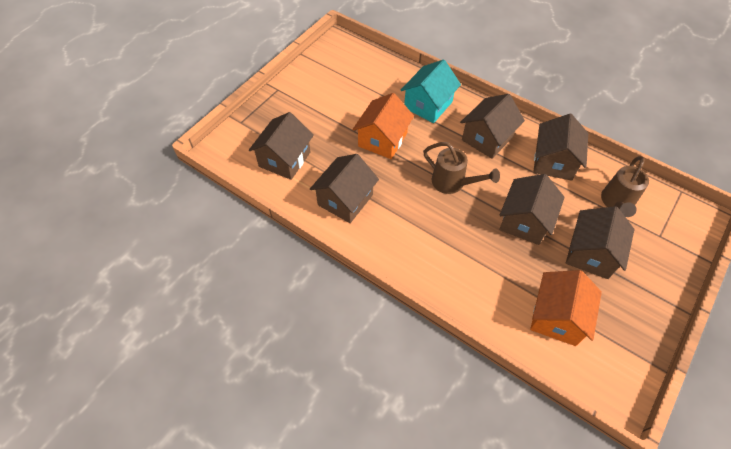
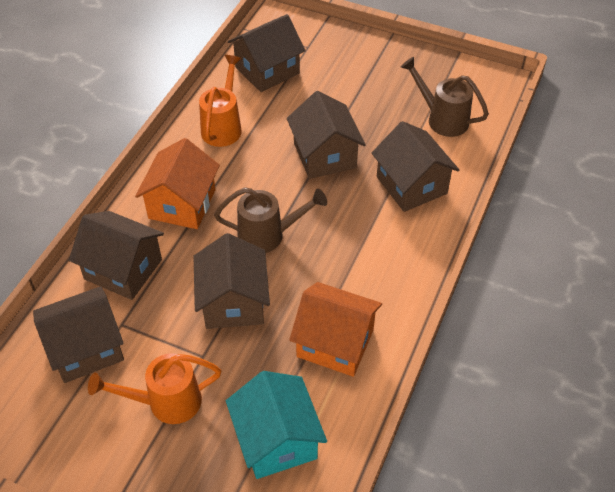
orange watering can: none = 0 -> [88,353,221,424] [199,55,242,147] = 2

